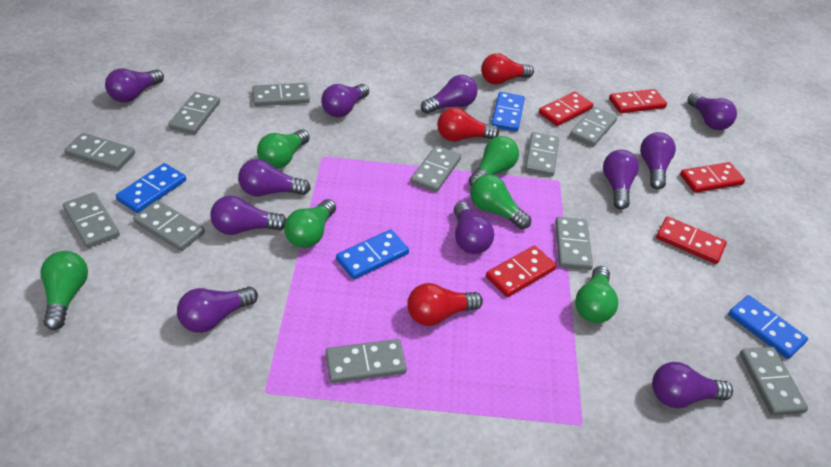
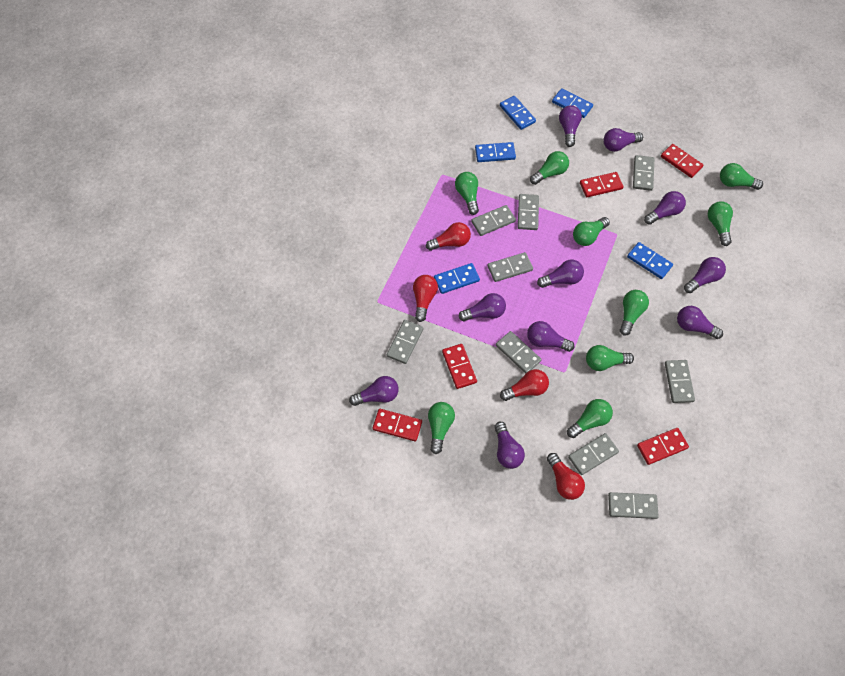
blue domino: [116,163,186,213] [336,229,409,279] [491,92,525,132] [728,295,808,359] = 4 -> [434,263,480,294] [475,142,516,162] [500,96,536,130] [552,88,593,118] [627,242,673,279] = 5
green light bulb: [41,251,88,330] [257,129,310,169] [284,199,336,248] [469,136,519,186] [470,174,531,229] [575,266,618,323] = 6 -> [428,402,455,454] [455,172,479,215] [530,151,569,185] [567,399,613,438] [573,217,610,246] [586,345,634,371] [620,290,649,335] [707,201,733,246] [720,163,763,190] = 9
grey domino: [63,192,120,248] [64,133,135,170] [133,200,205,251] [168,92,220,134] [252,83,310,106] [326,339,407,383] [411,145,461,192] [525,132,559,176] [555,217,593,270] [570,107,617,147] [740,347,808,416] = 11 -> [387,320,423,364] [471,205,516,236] [487,252,533,282] [496,331,542,374] [518,194,539,230] [568,433,619,475] [608,492,659,519] [633,155,654,191] [665,360,695,403] = 9
purple light bulb: [105,68,164,103] [177,286,258,333] [210,196,286,235] [238,159,311,196] [321,84,369,117] [421,75,478,114] [454,202,494,254] [603,150,639,210] [640,132,676,190] [652,362,733,408] [687,93,737,130] = 11 -> [349,376,399,406] [458,293,506,321] [494,422,525,469] [527,321,574,352] [537,260,584,288] [559,105,582,147] [603,128,643,152] [644,191,686,225] [677,306,723,339] [684,257,726,293] = 10
red light bulb: [407,283,483,326] [437,108,499,142] [481,53,534,85] = 3 -> [413,275,438,322] [426,222,471,251] [500,369,549,401] [547,453,585,500] = 4

